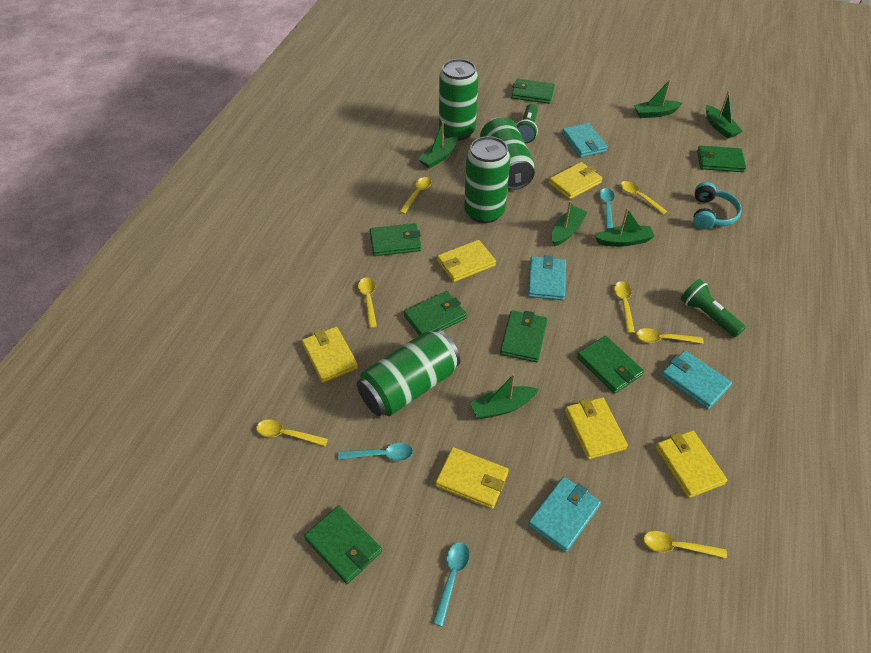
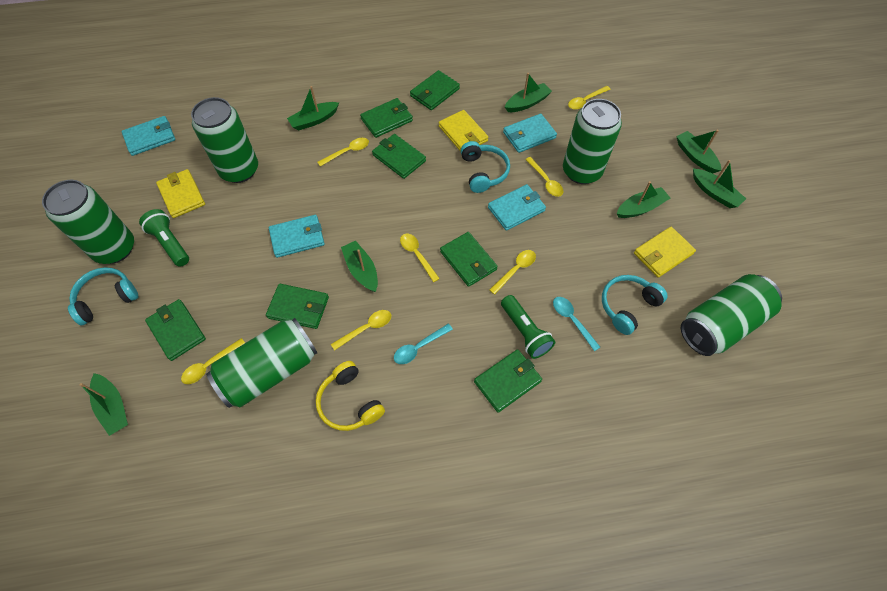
green boat: [418,121,457,168] [470,374,539,419] [551,201,587,246] [595,208,655,247] [634,80,683,118] [706,91,743,138] = 6 -> [80,373,128,436] [287,86,339,130] [341,241,378,292] [505,73,552,112] [617,181,670,218] [676,130,721,173] [693,160,746,208] = 7
green can: [357,329,460,416] [439,59,479,140] [464,136,511,223] [480,117,535,190] = 4 -> [42,180,134,264] [191,97,258,183] [206,318,317,408] [563,99,622,184] [681,274,782,356] = 5
turquoise headphones: [693,182,742,230] = 1 -> [68,267,139,325] [461,141,510,193] [602,275,668,335] = 3
turquoise spoon: [338,443,413,461] [433,542,470,626] [599,188,615,229] = 3 -> [394,324,453,364] [553,297,600,351] = 2
yellow headphones: none = 0 -> [316,361,385,431] = 1
yellow wallet: [302,327,358,383] [435,447,509,509] [437,240,496,282] [549,162,603,200] [565,397,628,459] [656,430,728,498] = 6 -> [156,169,205,218] [439,110,488,152] [634,227,696,278] = 3

